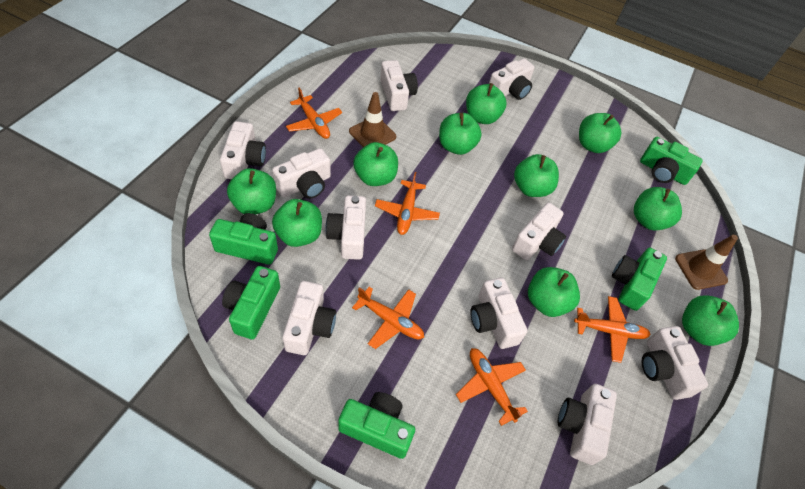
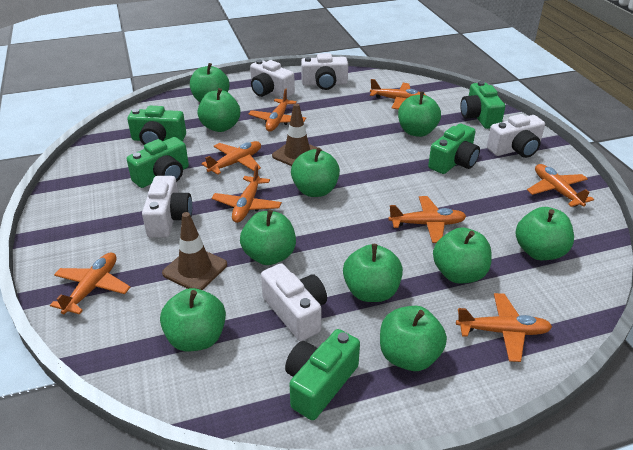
orange plane: [286,88,342,139] [352,287,424,349] [375,172,440,235] [456,348,528,426] [574,296,651,363] = 5 -> [50,252,130,314] [201,141,261,175] [212,164,282,223] [248,88,306,132] [370,79,427,109] [388,196,466,243] [456,293,552,362] [527,164,594,207] = 8
white camera: [220,121,266,179] [272,148,331,199] [282,281,336,355] [325,195,366,260] [380,60,418,111] [470,278,527,349] [489,58,535,100] [512,203,566,260] [558,384,617,465] [642,326,708,400] = 10 -> [142,176,192,238] [250,60,295,98] [261,263,327,341] [301,53,348,90] [487,114,545,158] = 5

